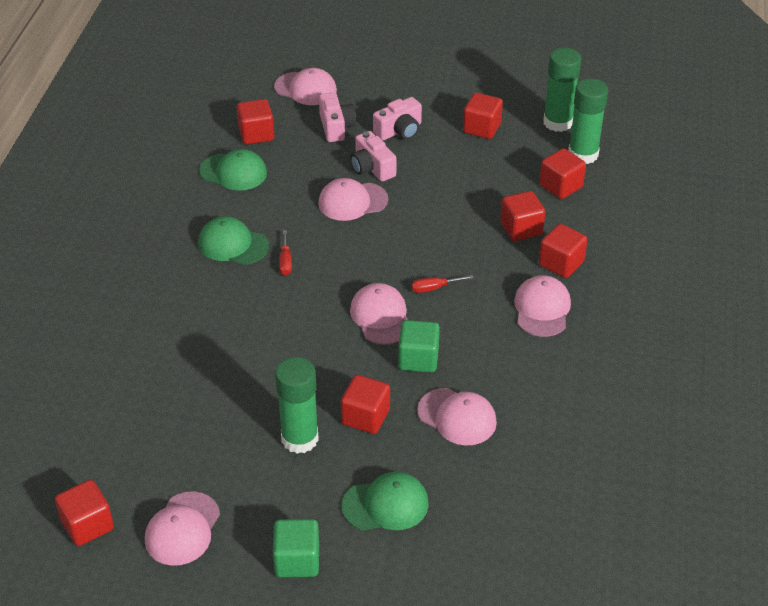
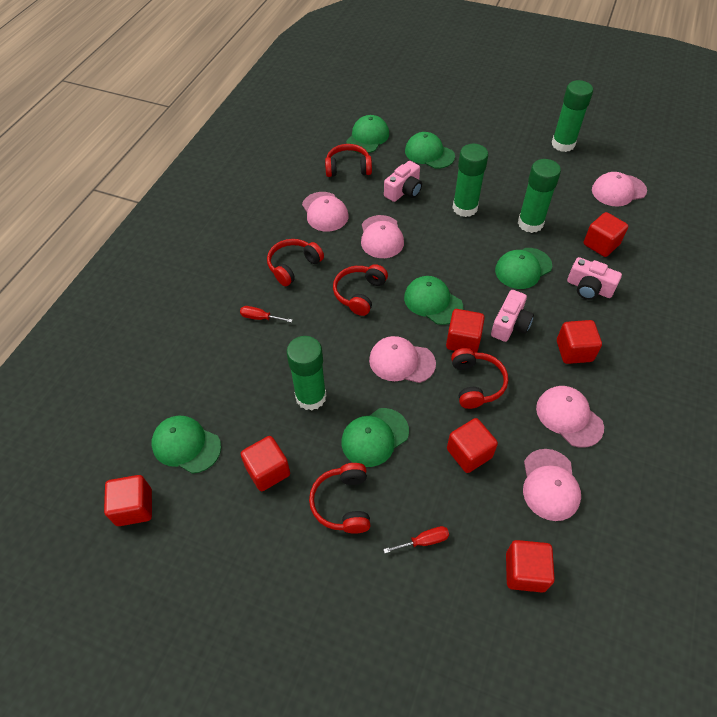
green cap: [198,216,269,265] [199,149,267,191] [342,472,429,531] = 3 -> [151,416,221,474] [341,408,409,467] [346,115,389,153] [404,276,463,325] [405,132,455,169] [495,248,552,289] = 6
green cube: [273,519,319,577] [398,320,440,372] = 2 -> none = 0
green glue stick: [275,357,319,454] [543,48,581,132] [568,78,608,164] = 3 -> [287,336,327,411] [452,144,488,217] [518,159,561,233] [552,80,593,152] = 4
red headphones: none = 0 -> [267,239,324,286] [309,463,370,534] [325,144,372,177] [333,264,388,316] [451,348,508,409] = 5

